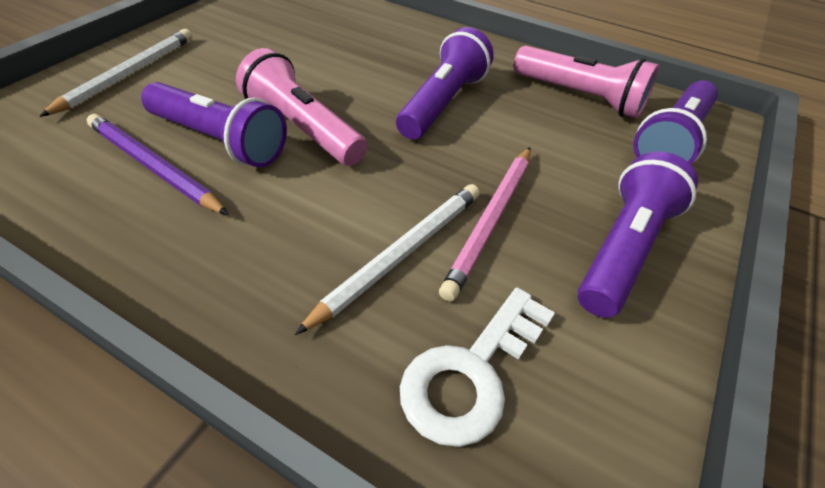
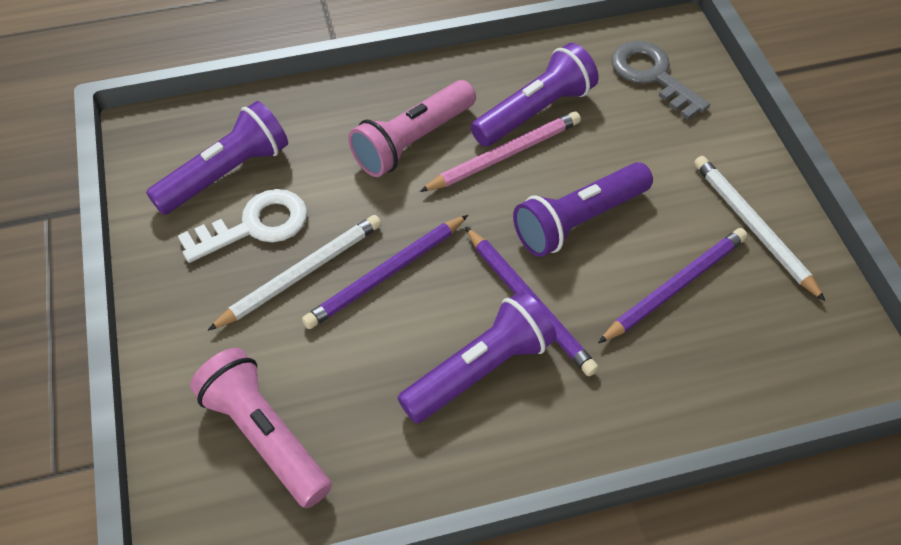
grey key: none = 0 -> [611,41,710,120] = 1
purple pencil: [87,114,229,215] = 1 -> [302,215,468,329] [465,227,599,376] [598,228,748,343] = 3

